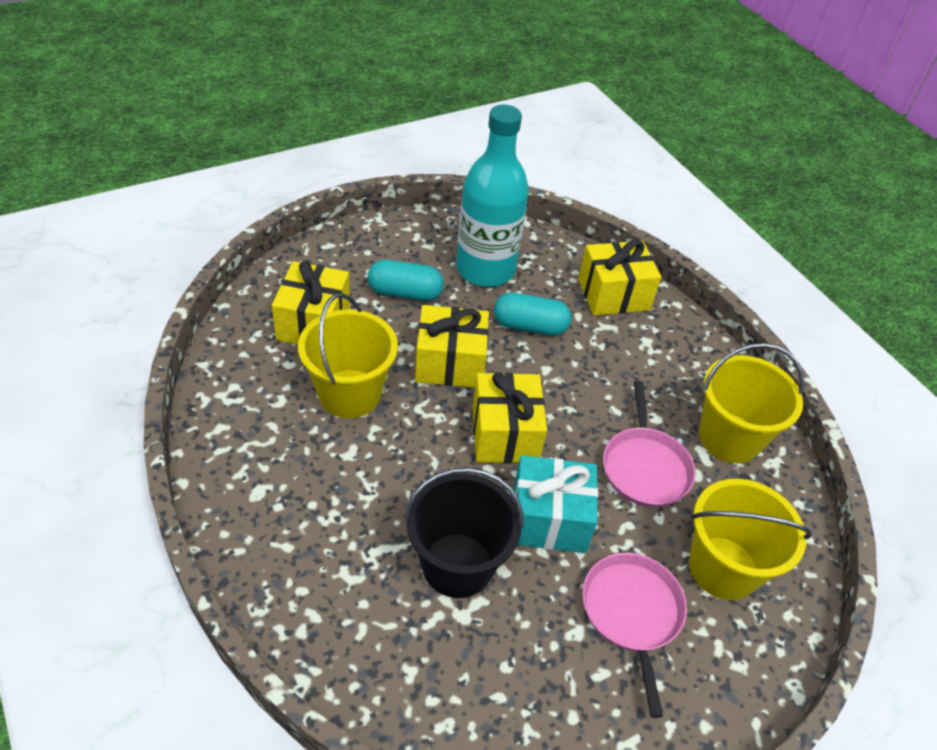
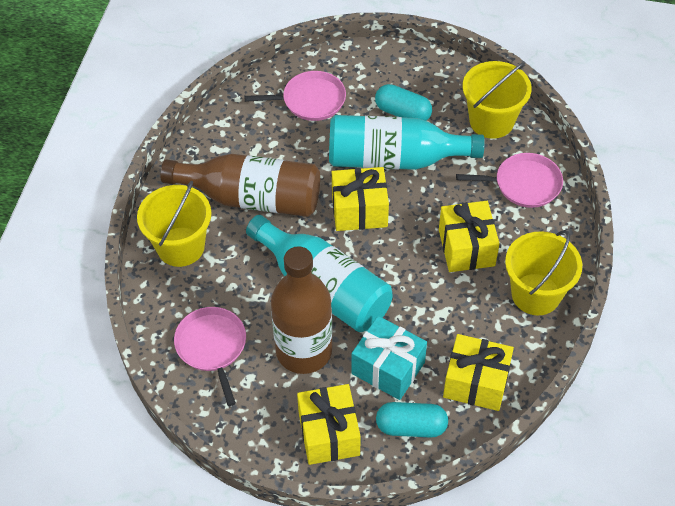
black bucket: [404,468,523,598] = 1 -> none = 0
brown bottle: none = 0 -> [160,154,320,217] [271,246,332,374] = 2
pink pan: [582,553,687,718] [603,381,696,507] = 2 -> [174,307,246,406] [244,71,346,121] [456,153,563,208] = 3
turquoise bottle: [456,105,529,287] = 1 -> [246,215,392,332] [329,115,485,170] = 2

